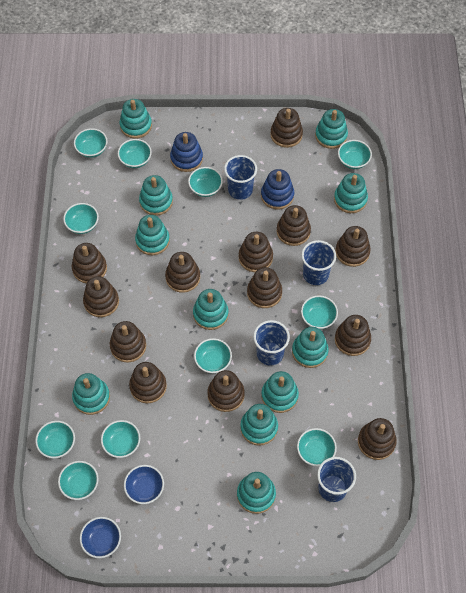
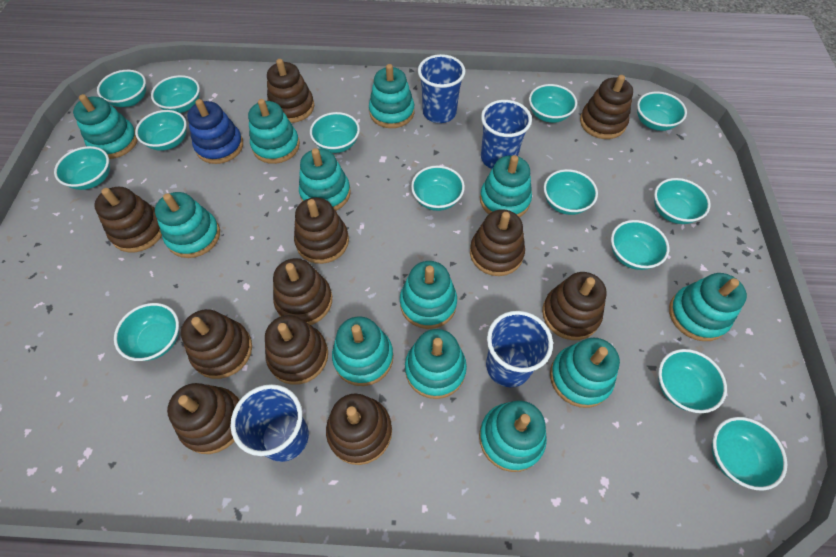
blue bowl: [80,517,121,558] [124,465,164,504] = 2 -> none = 0
blue stacking toy: [170,132,203,172] [261,169,294,210] = 2 -> [187,99,243,164] = 1
brown stacking toy: [72,243,107,283] [83,276,119,317] [110,321,146,362] [129,362,167,403] [165,252,200,293] [207,370,245,412] [239,232,273,272] [247,267,282,308] [270,108,303,148] [277,205,311,246] [335,315,371,356] [336,226,371,267] [358,418,397,460] = 13 -> [94,187,162,253] [167,383,240,454] [181,309,252,379] [265,315,328,385] [267,59,314,123] [273,258,333,325] [294,197,349,264] [326,393,392,465] [470,209,525,276] [542,272,607,340] [580,75,633,139] = 11
turquoise bowl: [35,421,75,458] [58,461,99,500] [63,203,99,234] [74,128,108,158] [101,420,140,458] [118,139,152,168] [188,167,223,197] [194,338,232,373] [297,428,337,466] [301,295,338,329] [338,140,372,169] = 11 -> [54,146,110,190] [97,70,146,107] [114,303,179,361] [135,110,187,151] [151,75,200,113] [310,112,360,153] [411,166,465,211] [529,84,577,123] [544,169,598,215] [611,220,669,270] [637,91,687,131] [654,178,711,224] [658,349,727,413] [712,417,787,491] = 14
turquoise stacking toy: [72,373,110,415] [119,99,152,139] [135,215,170,255] [139,175,173,216] [193,289,229,330] [237,472,276,514] [240,404,278,446] [261,371,299,413] [292,327,329,368] [315,109,348,149] [334,173,368,213] = 11 -> [73,94,138,159] [155,192,220,258] [248,99,300,164] [299,148,351,211] [332,316,393,386] [369,64,414,128] [400,261,457,329] [405,329,467,399] [479,401,547,472] [480,155,532,217] [550,338,620,408] [669,273,747,341] = 12

